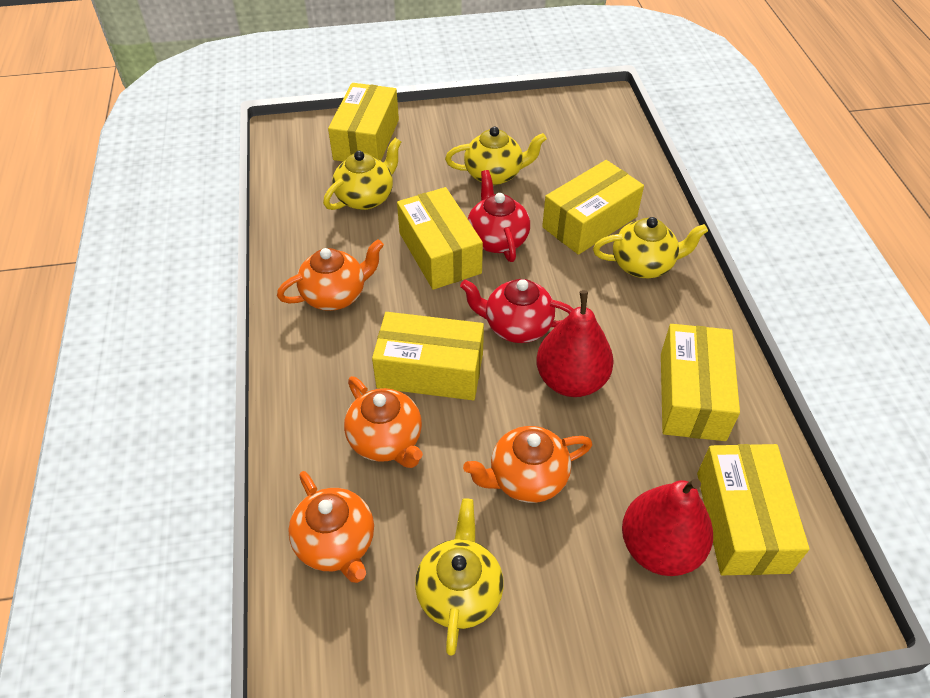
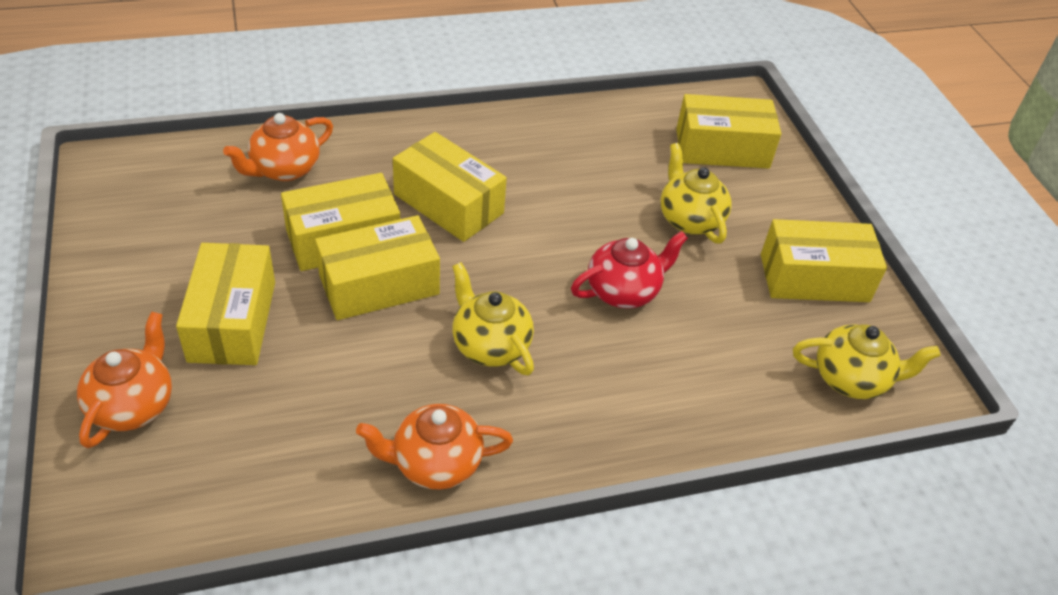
orange teapot: [277,239,384,311] [288,471,374,583] [344,376,423,468] [463,426,592,503] = 4 -> [77,312,172,448] [223,113,333,181] [356,404,513,490] = 3
red pear: [536,290,614,397] [622,479,713,576] = 2 -> none = 0
red teapot: [460,279,574,343] [468,170,530,262] = 2 -> [571,231,688,309] = 1
yellow teapot: [323,138,401,210] [415,498,504,655] [445,127,547,185] [593,217,708,278] = 4 -> [452,262,534,376] [660,143,732,244] [793,324,940,399] = 3

